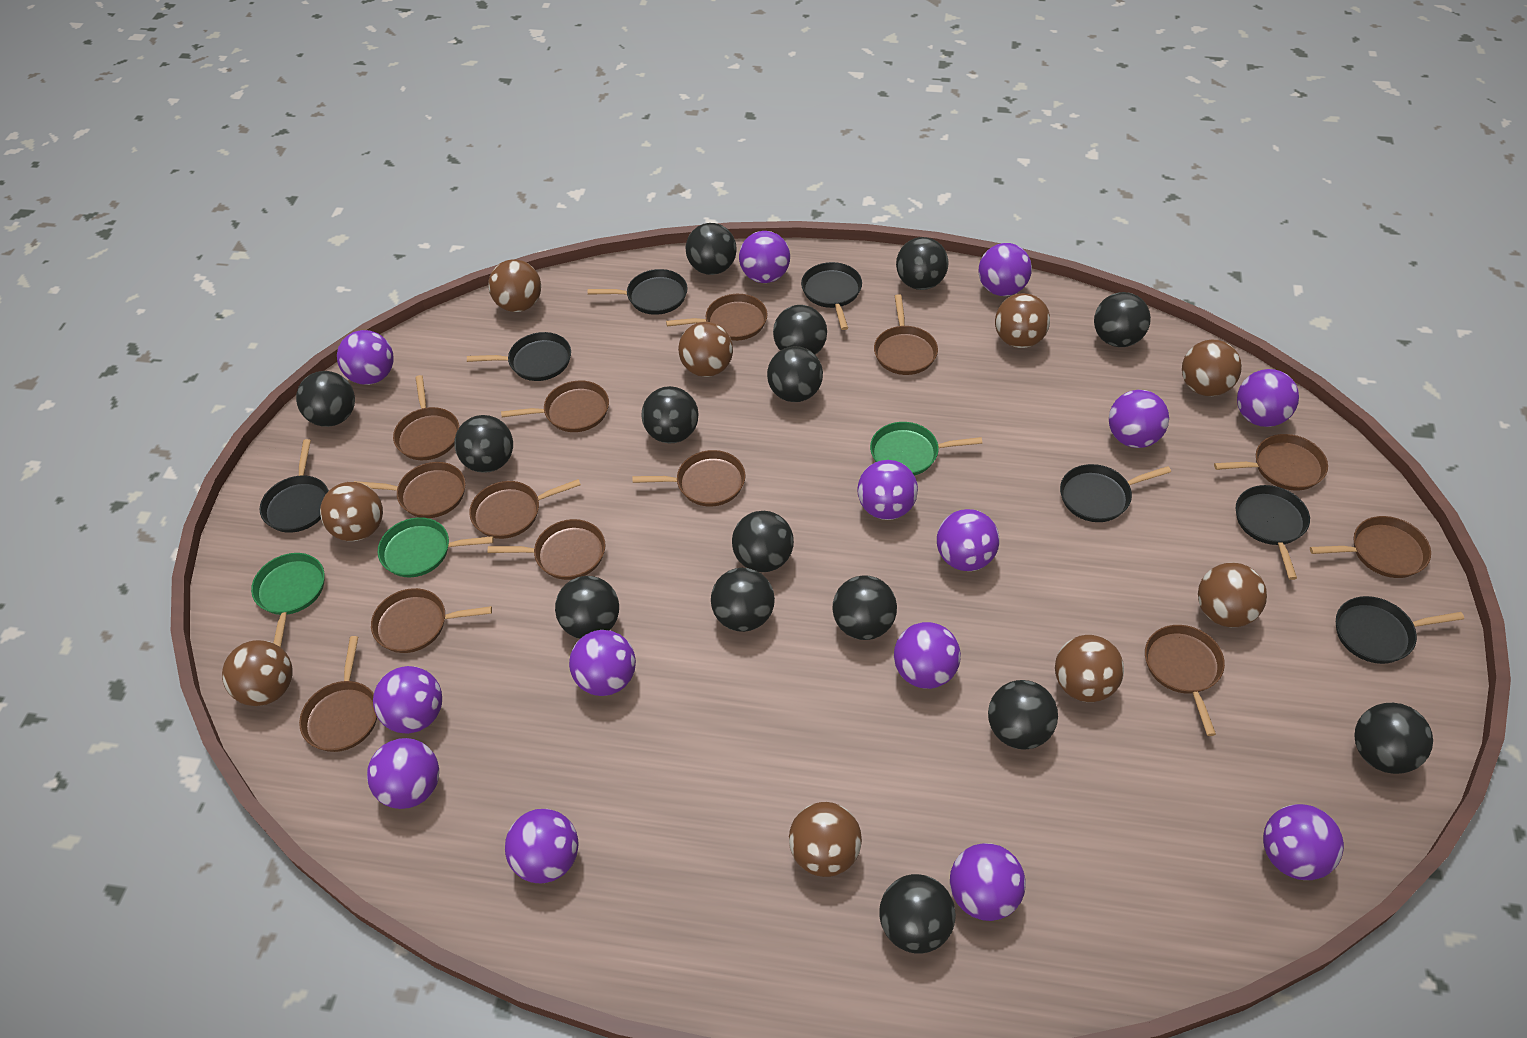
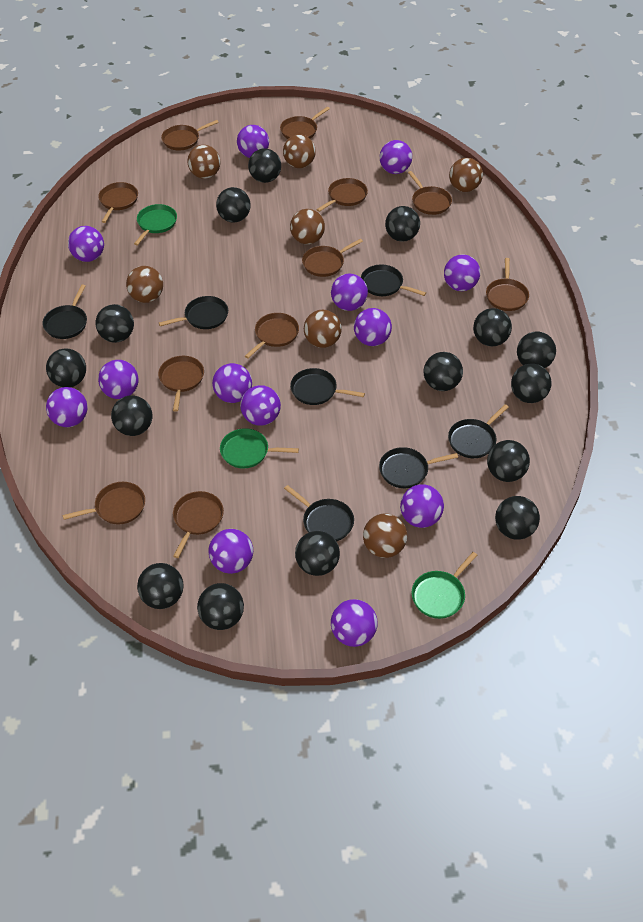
brown ball: [222,640,293,706] [320,482,383,541] [488,260,541,312] [678,322,733,377] [789,802,862,877] [995,293,1050,348] [1055,635,1124,702] [1182,340,1242,396] [1198,563,1267,627] = 9 -> [126,266,163,303] [187,145,220,179] [283,134,316,168] [290,209,325,244] [304,310,342,348] [363,514,407,558] [449,158,483,192] = 7
brown pan: [299,636,377,752] [354,462,466,518] [371,588,492,653] [393,375,459,460] [469,479,581,539] [487,519,605,580] [501,380,609,432] [633,450,746,506] [666,294,768,341] [874,294,938,375] [1145,625,1225,736] [1214,434,1328,491] [1310,516,1431,578] = 13 -> [63,482,145,524] [98,182,138,223] [158,356,204,412] [161,120,219,150] [173,491,224,558] [245,313,299,359] [280,107,330,139] [302,239,363,277] [316,178,368,212] [408,171,452,215] [486,258,529,311] = 11
purple ball: [337,330,394,385] [367,738,439,809] [373,666,442,734] [505,809,578,883] [569,630,636,696] [739,231,790,283] [857,460,918,520] [894,622,961,689] [937,509,999,571] [950,843,1026,921] [979,243,1032,296] [1109,390,1169,448] [1237,369,1299,427] [1263,804,1344,880] = 14 -> [46,387,88,427] [68,226,104,262] [98,360,139,399] [208,529,253,574] [212,363,252,403] [237,125,269,158] [240,385,281,426] [331,273,368,311] [331,599,378,647] [354,308,392,346] [380,140,412,174] [400,485,444,528] [444,254,480,291] = 13

